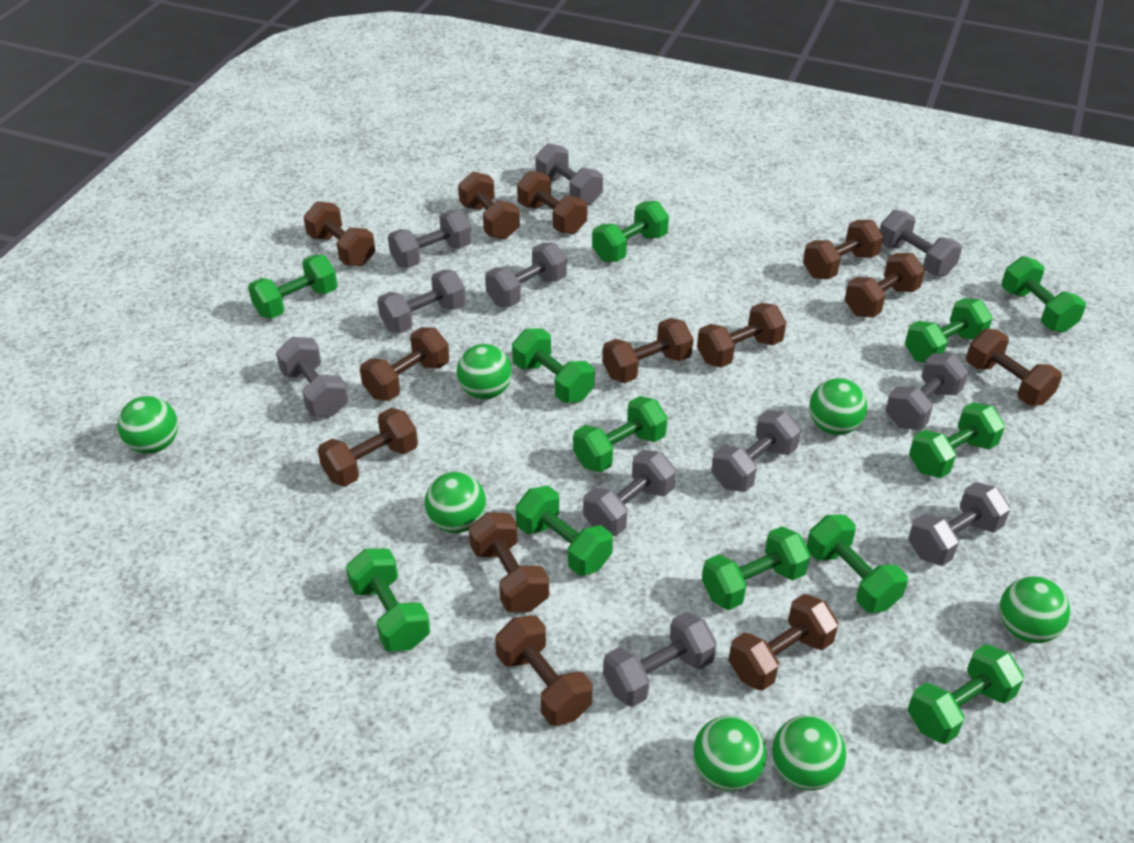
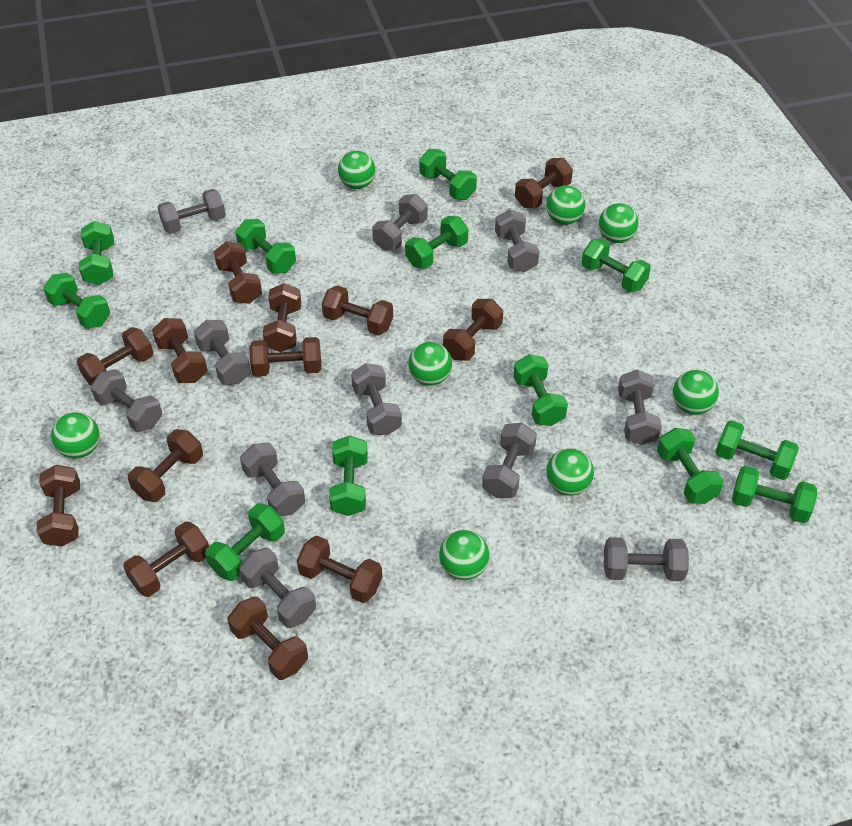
green ball: [117,396,178,454] [425,472,486,533] [457,344,512,399] [693,716,767,791] [772,715,846,790] [809,378,867,435] [1000,576,1070,643] = 7 -> [51,412,100,459] [338,151,376,189] [408,342,452,386] [439,530,489,580] [546,185,585,225] [546,448,594,496] [599,203,638,243] [673,370,719,415] = 8

